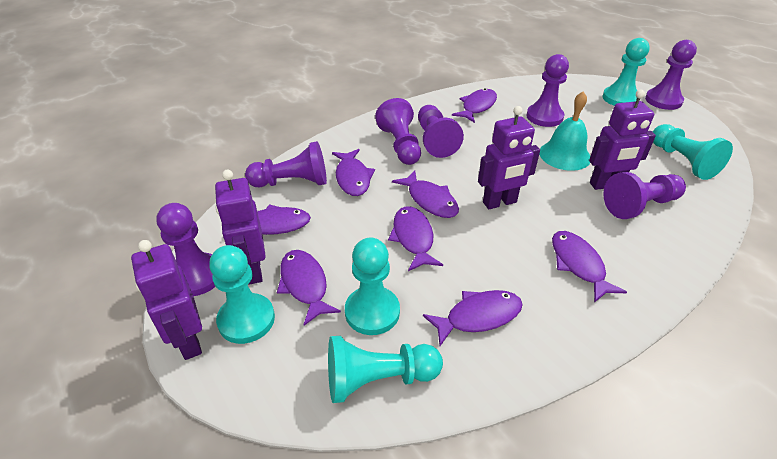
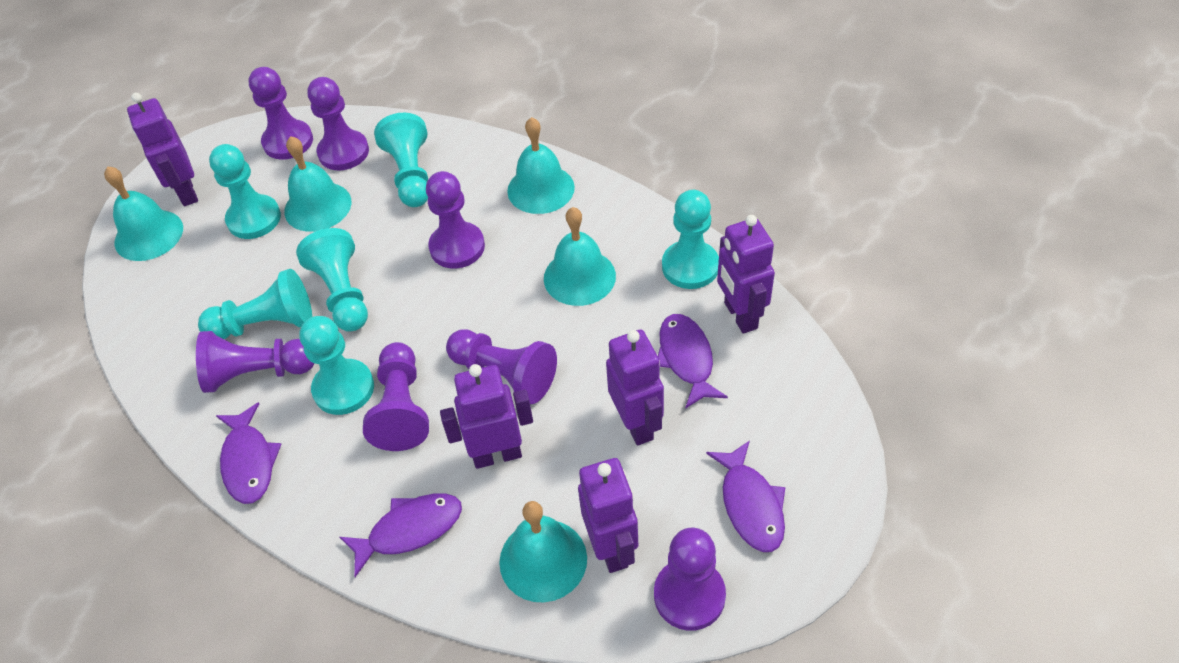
purple fish: [223,204,311,238] [277,250,341,326] [332,149,375,196] [388,206,443,271] [392,170,459,218] [423,290,523,346] [452,88,497,123] [552,231,627,303] = 8 -> [216,402,282,504] [339,494,462,577] [658,314,728,409] [706,440,786,552] = 4
purple robot: [131,240,202,360] [215,169,266,285] [478,106,540,209] [589,90,656,190] = 4 -> [127,93,198,206] [440,364,533,469] [578,458,638,573] [606,330,664,446] [717,215,775,334] = 5
turquoise bell: [539,91,590,171] = 1 -> [104,166,183,261] [284,136,351,232] [499,501,587,602] [507,117,575,214] [544,207,616,306] = 5
turquoise pawn: [209,245,275,344] [328,336,443,403] [345,238,400,335] [603,38,650,106] [653,124,733,180] = 5 -> [198,269,312,339] [209,144,281,239] [296,228,368,332] [300,316,374,415] [374,113,428,207] [662,190,719,289] = 6

